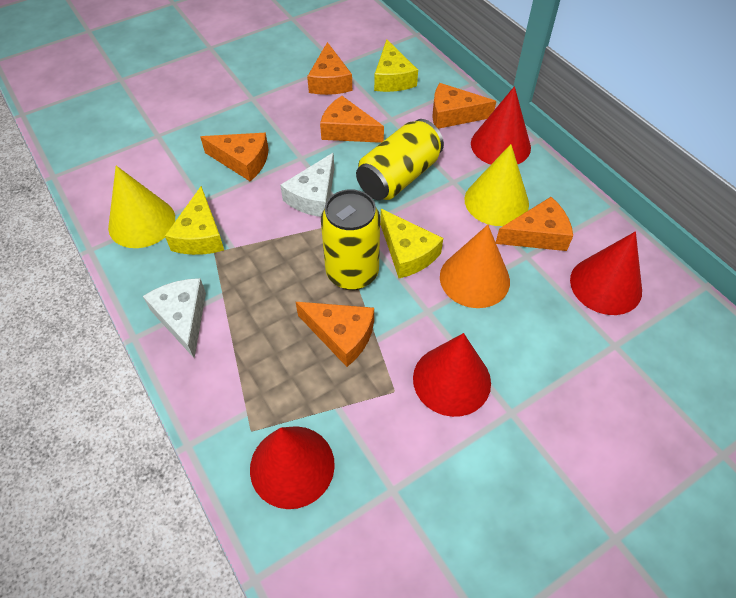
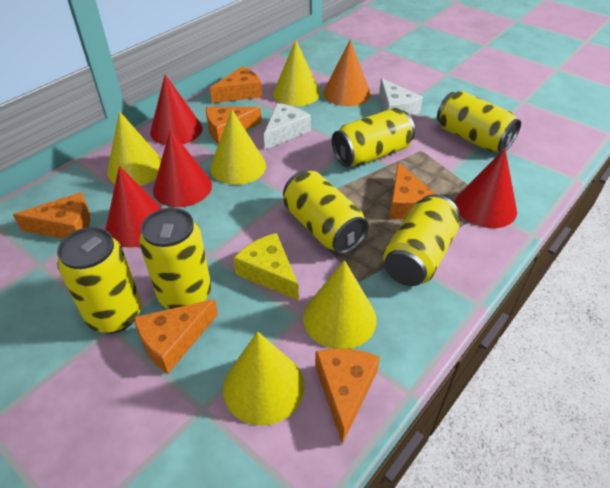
yellow can: [321,189,380,290] [356,119,444,200] = 2 -> [57,227,141,333] [139,208,211,309] [283,171,369,254] [332,108,415,167] [383,194,460,286] [437,91,521,152] = 6
yellow cheese: [165,186,224,255] [374,39,418,92] [380,209,443,278] = 3 -> [233,233,299,301] = 1
yellow cone: [108,166,175,248] [465,144,529,226] = 2 -> [107,111,162,186] [210,109,266,185] [223,332,304,426] [273,40,320,106] [303,260,377,349] = 5

